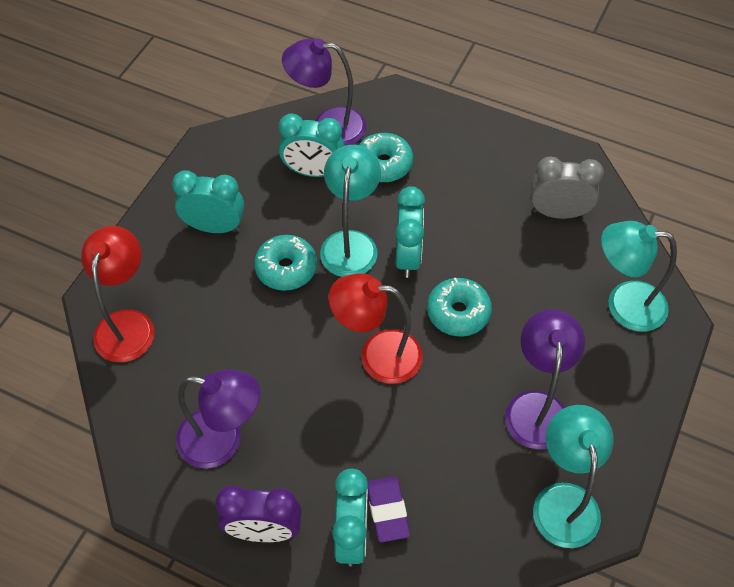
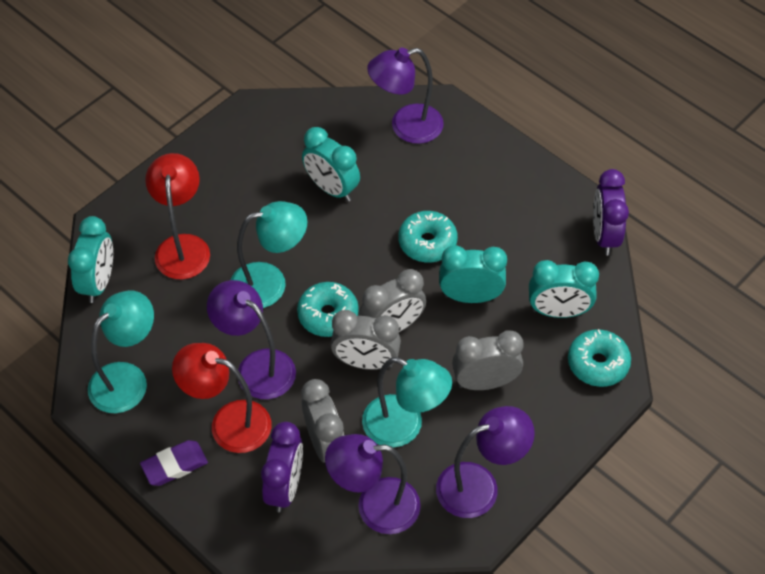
grey clock: [531,157,604,219] = 1 -> [301,379,344,463] [331,310,401,370] [359,269,426,332] [452,331,524,390] = 4
purple clock: [215,485,302,542] = 1 -> [261,422,303,512] [593,169,629,255] = 2
purple lamp: [176,369,260,468] [282,38,366,146] [505,309,585,449] = 3 -> [207,280,296,399] [325,434,421,534] [367,48,444,144] [436,406,535,518] = 4

